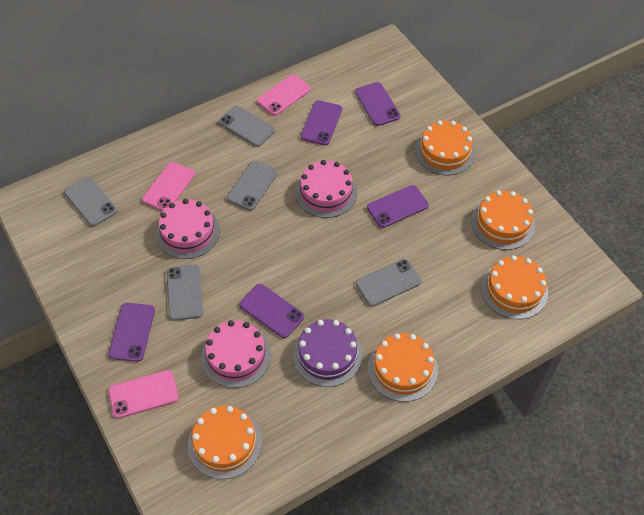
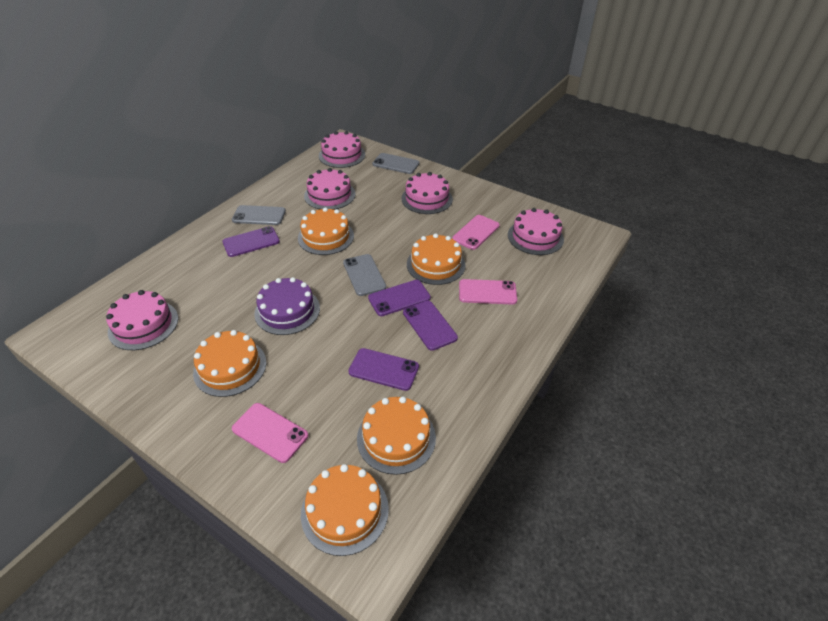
grey phone: [64,177,117,226] [167,264,203,321] [219,106,275,147] [227,161,278,211] [356,259,421,307] = 5 -> [232,205,286,225] [343,254,386,296] [372,153,419,174] = 3
pink cake: [156,199,220,259] [201,320,271,388] [295,160,357,218] = 3 -> [106,290,178,350] [304,168,356,210] [319,131,365,168] [401,172,453,214] [508,208,564,255] = 5
purple phone: [108,303,155,362] [239,284,304,338] [301,100,342,145] [355,82,401,126] [367,185,429,228] = 5 -> [223,226,280,257] [348,348,419,391] [368,280,431,316] [403,301,458,351] = 4

